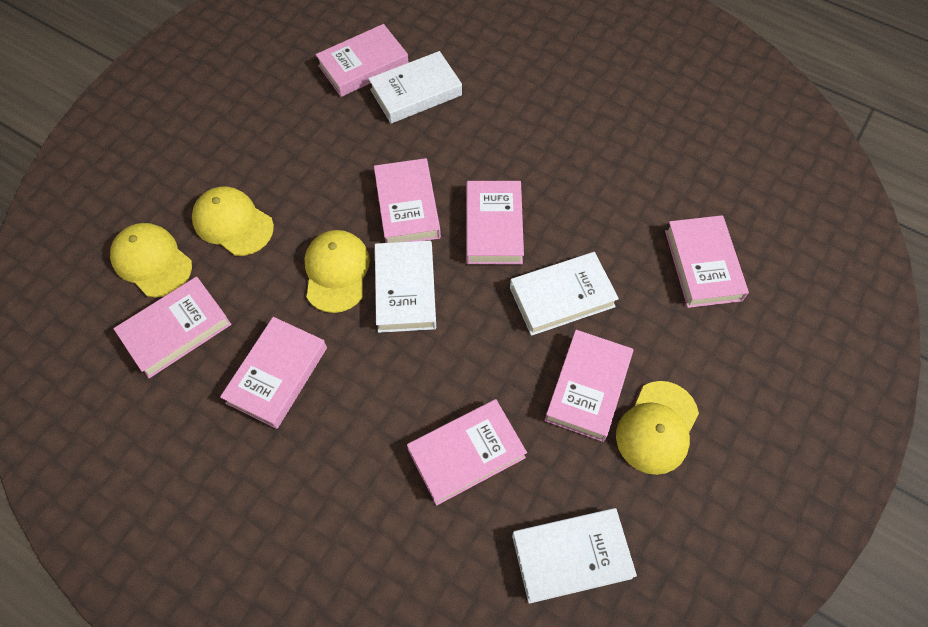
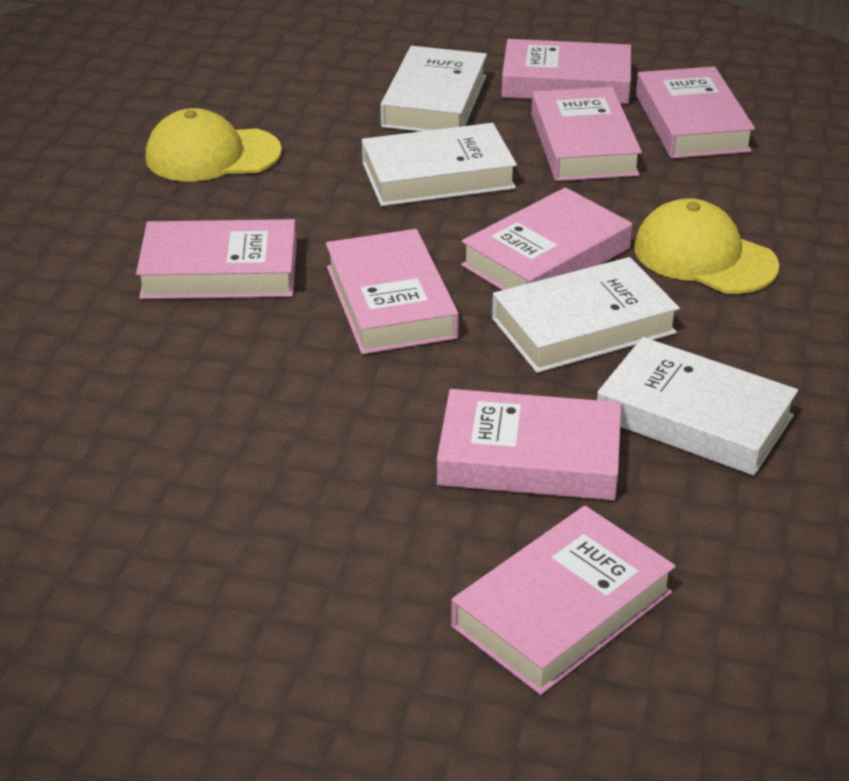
yellow cap: [110,223,192,297] [192,186,274,256] [304,230,370,313] [616,381,699,475] = 4 -> [146,108,282,182] [634,198,779,294] = 2

